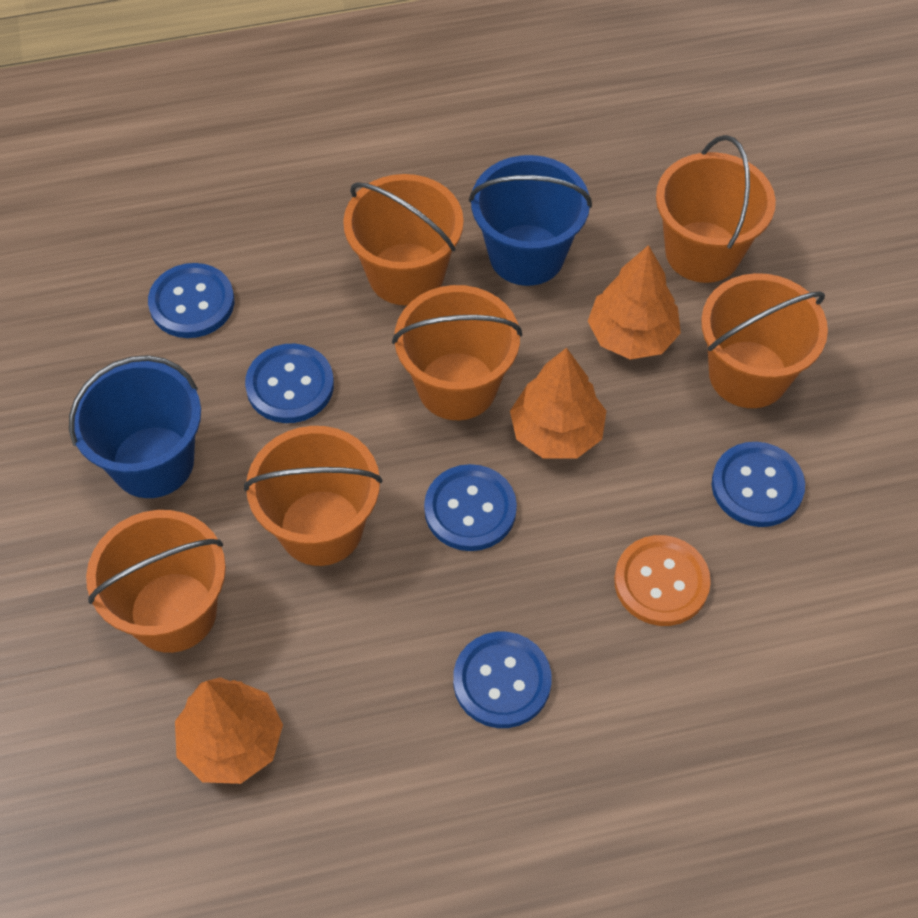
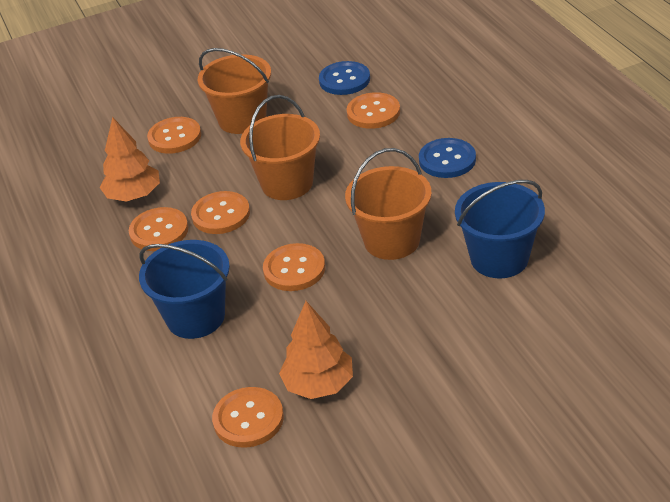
blue button: [148,263,234,338] [245,344,334,423] [424,464,517,551] [453,632,552,728] [712,442,805,527] = 5 -> [319,61,370,95] [419,138,476,178] = 2
orange bucket: [86,510,226,653] [244,426,383,566] [343,174,464,305] [392,285,522,420] [656,135,776,283] [701,273,828,408] = 6 -> [198,48,271,134] [240,95,320,200] [345,148,432,260] = 3
orange button: [614,535,711,626] = 1 -> [129,207,188,251] [147,117,201,154] [191,191,250,234] [212,387,284,448] [263,243,325,291] [347,92,400,129] = 6
orange tree: [175,677,283,784] [510,348,606,459] [588,245,681,360] = 3 -> [100,117,160,202] [279,301,353,399] = 2

